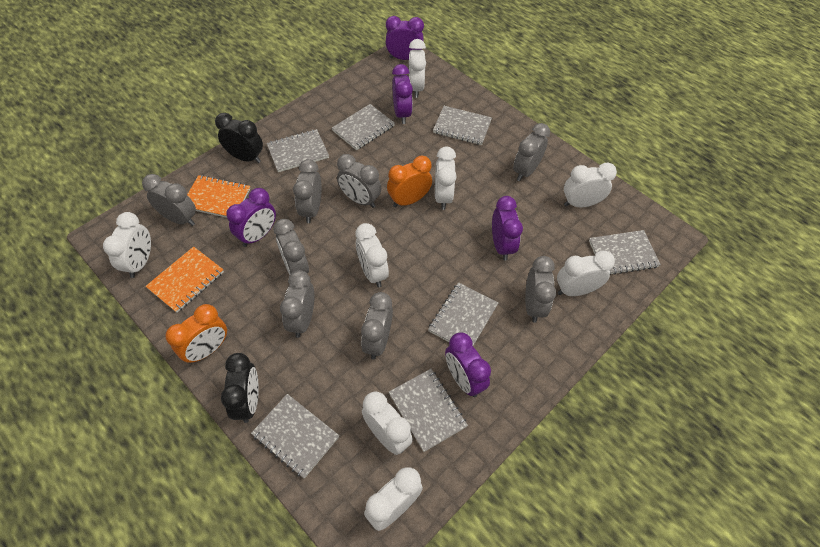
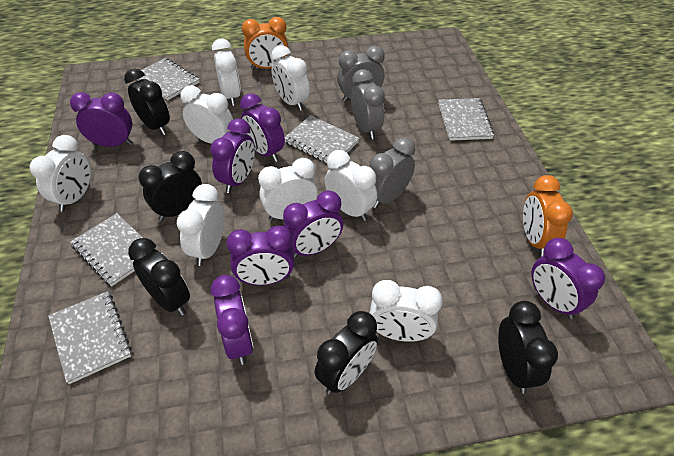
black clock: [215,113,263,163] [221,353,259,423] = 2 -> [124,68,170,135] [128,238,190,316] [139,151,202,221] [315,311,378,394] [498,301,558,394] = 5
grey clock: [142,174,196,226] [274,219,309,275] [280,270,314,338] [293,159,322,223] [337,154,381,208] [361,292,393,360] [513,123,550,181] [525,256,556,323] = 8 -> [337,46,385,102] [351,69,385,139] [370,137,415,208] = 3
grey notebook: [251,394,339,479] [267,129,329,172] [332,104,395,150] [389,369,468,452] [428,282,498,346] [433,106,492,145] [589,230,661,275] = 7 -> [48,291,132,384] [70,213,143,287] [137,58,200,100] [285,115,360,163] [438,98,494,141] = 5
orange notebook: [146,247,224,313] [187,175,250,218] = 2 -> none = 0
purple clock: [226,188,276,247] [385,16,424,60] [392,64,413,124] [445,332,491,397] [492,196,523,261] = 5 -> [70,92,133,147] [210,118,255,193] [211,275,254,365] [226,226,294,285] [240,93,285,162] [283,190,343,258] [531,238,605,319] = 7

